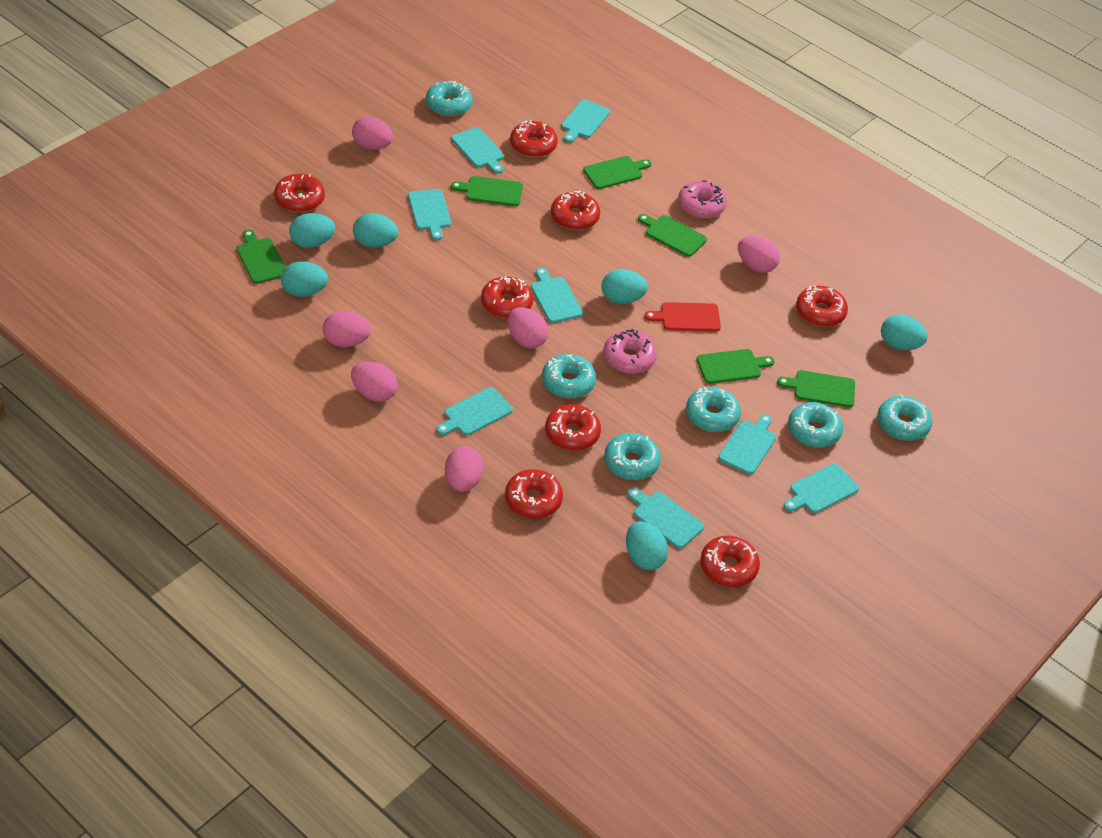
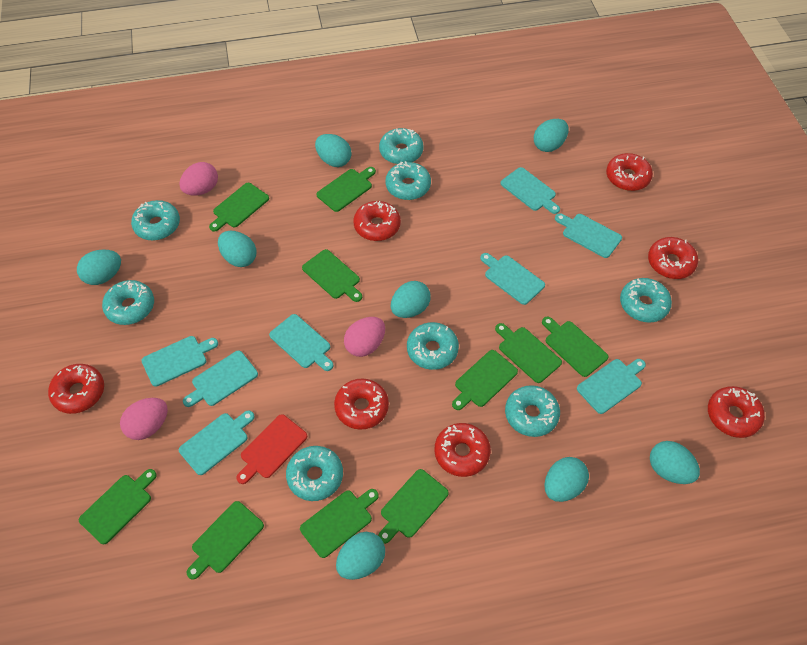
green cutting board: [237,230,286,284] [451,176,523,206] [583,156,652,189] [638,214,707,257] [697,349,774,384] [777,370,855,408] = 6 -> [79,469,157,544] [186,501,264,580] [209,183,269,232] [300,489,379,558] [302,249,362,302] [317,167,376,212] [378,469,449,544] [452,350,518,410] [495,323,562,383] [542,317,609,377] = 10
pink donut: [603,329,657,374] [678,180,727,218] = 2 -> none = 0
pink egg: [323,311,371,347] [351,362,398,402] [352,116,393,150] [445,447,484,492] [508,307,548,349] [738,236,780,273] = 6 -> [120,398,168,440] [179,162,218,196] [344,317,385,357] = 3
red donut: [274,174,325,212] [481,276,533,318] [505,469,563,519] [510,120,558,158] [545,404,601,451] [551,190,600,230] [700,536,760,587] [796,285,848,327] = 8 -> [48,364,104,414] [334,378,389,430] [353,201,401,241] [435,423,491,477] [606,153,653,191] [648,237,698,279] [708,386,765,438] = 7
turquoise donut: [426,81,473,116] [542,354,596,398] [604,433,661,480] [686,387,741,432] [788,402,843,448] [877,394,932,441] = 6 -> [102,280,154,325] [131,200,180,241] [286,446,343,501] [379,128,423,164] [385,161,431,200] [407,322,459,370] [505,385,560,437] [620,278,672,323] = 8
turquoise egg: [281,261,328,297] [289,213,335,248] [353,213,398,247] [601,269,648,304] [626,521,668,570] [881,314,928,350] = 6 -> [77,249,121,285] [218,231,256,267] [315,134,352,167] [336,532,385,580] [391,281,431,318] [534,119,569,152] [544,457,589,502] [650,441,700,484] = 8

